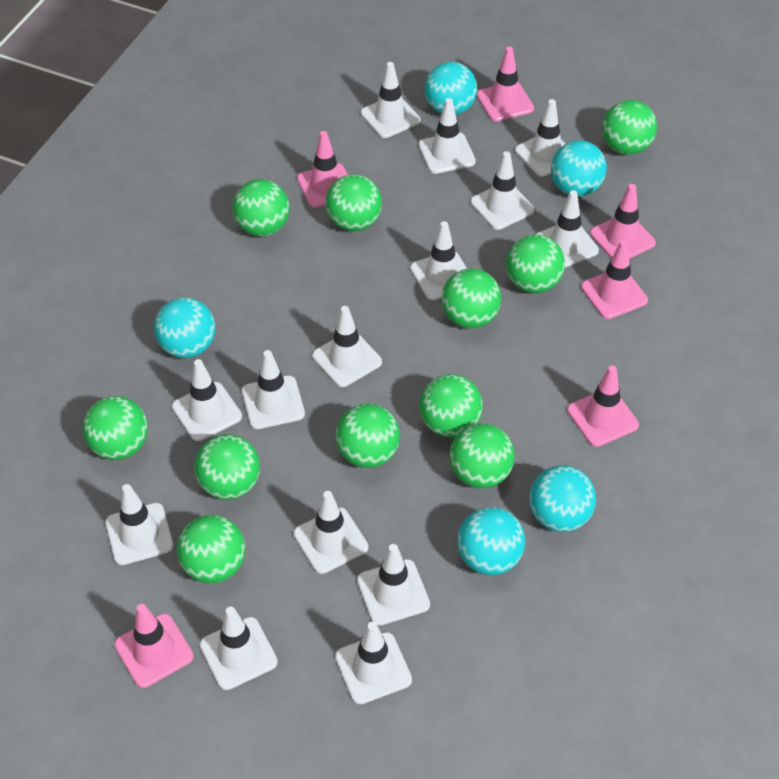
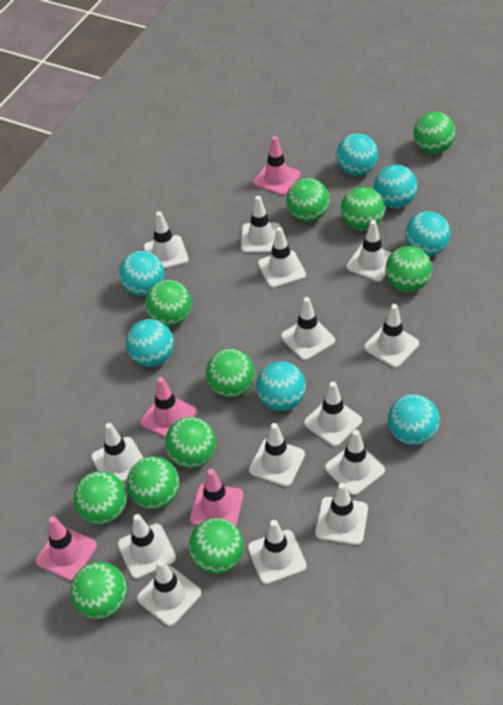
pink traffic cone: [114,604,194,688] [297,131,348,208] [477,47,534,122] [567,365,639,447] [581,240,648,319] [590,184,656,259] = 6 -> [36,517,97,581] [140,377,197,438] [190,469,243,526] [253,136,300,195] = 4
turquoise ball: [154,297,215,358] [425,62,477,115] [457,507,525,575] [529,465,596,532] [551,140,607,197] = 5 -> [119,251,165,296] [126,319,174,367] [256,361,306,411] [336,133,378,176] [374,165,417,208] [388,394,439,445] [405,211,450,256] = 7

